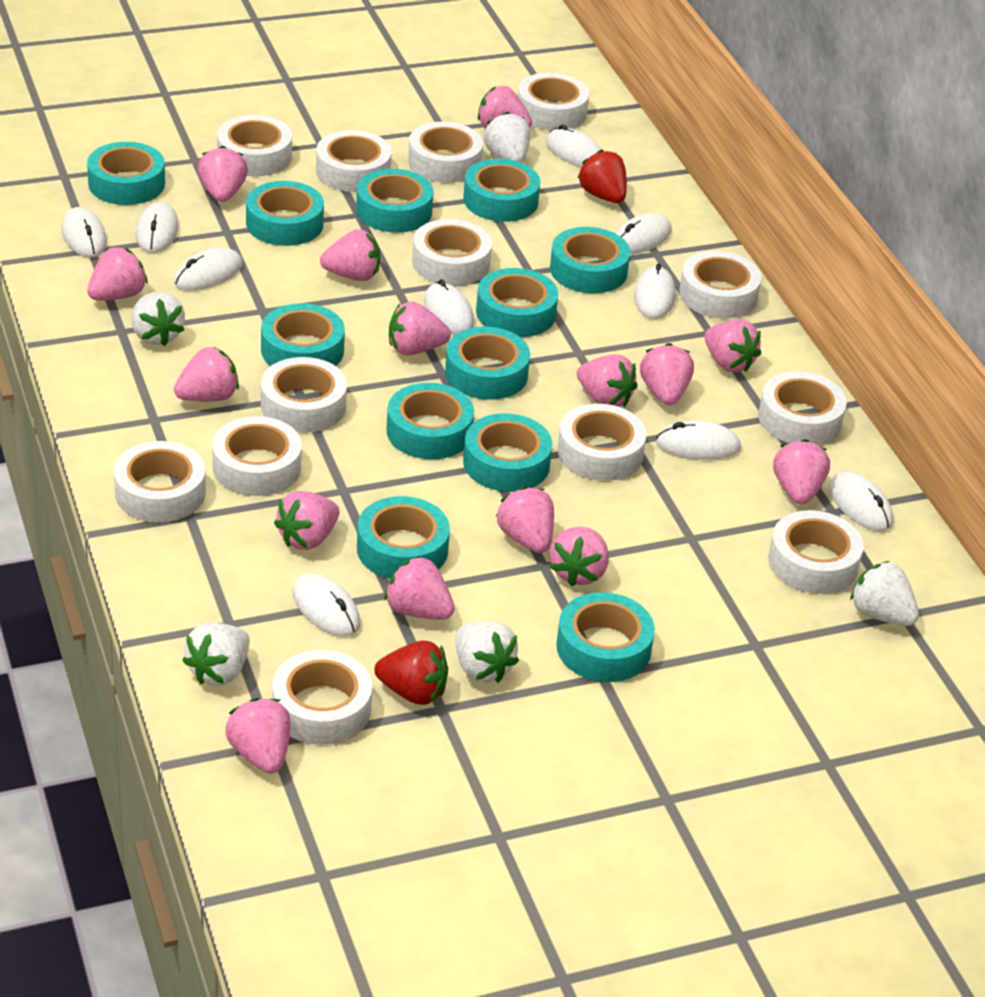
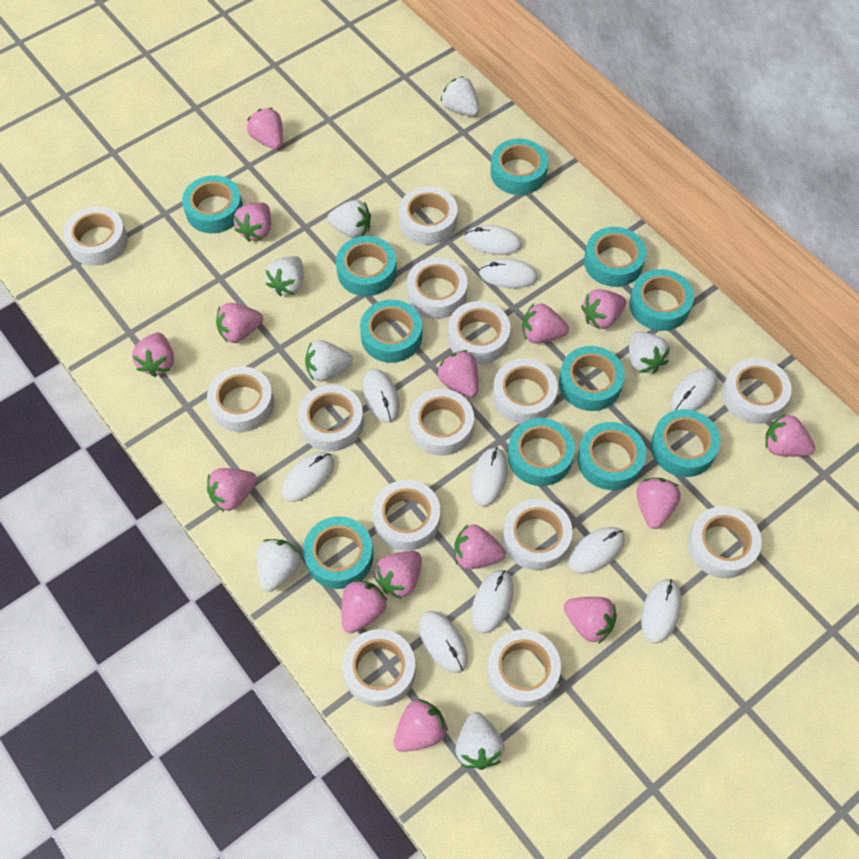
red strawberry: [374,641,448,705] [578,149,627,203] = 2 -> none = 0
turquoise tape: [87,142,165,205] [246,181,324,246] [261,303,345,366] [356,169,434,233] [357,496,450,579] [387,383,474,459] [445,327,530,400] [463,159,540,222] [463,413,553,492] [476,268,558,337] [550,227,630,293] [556,592,655,682] = 12 -> [182,175,243,233] [303,516,373,589] [336,236,397,296] [360,300,422,363] [490,139,548,195] [508,418,575,486] [559,346,625,411] [577,422,646,490] [584,227,646,287] [629,269,694,331] [651,409,721,477] = 11
white strawberry: [131,292,185,346] [182,623,250,685] [456,621,519,683] [484,112,530,163] [850,561,919,626] = 5 -> [257,539,301,592] [265,256,304,296] [305,340,353,382] [327,200,371,238] [441,76,480,116] [455,712,505,770] [629,332,670,374] = 7
white tape: [114,441,206,522] [212,416,302,496] [217,115,292,176] [261,357,347,433] [272,650,373,745] [316,130,392,192] [408,122,483,183] [412,219,492,286] [518,73,589,130] [557,404,647,481] [679,251,761,318] [758,371,847,445] [768,510,864,594] = 13 -> [63,206,128,266] [207,366,274,432] [298,385,364,452] [343,629,415,707] [373,480,440,551] [399,186,458,245] [407,257,468,319] [409,389,474,456] [448,301,511,364] [487,630,561,707] [493,358,558,424] [503,499,573,570] [688,506,762,578] [722,358,792,424] = 14

